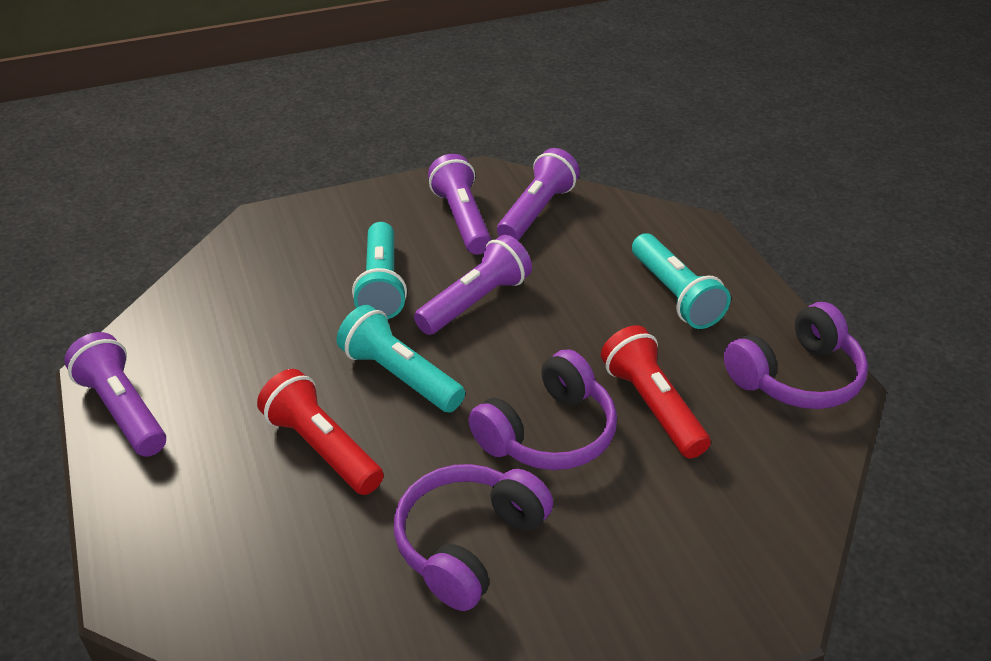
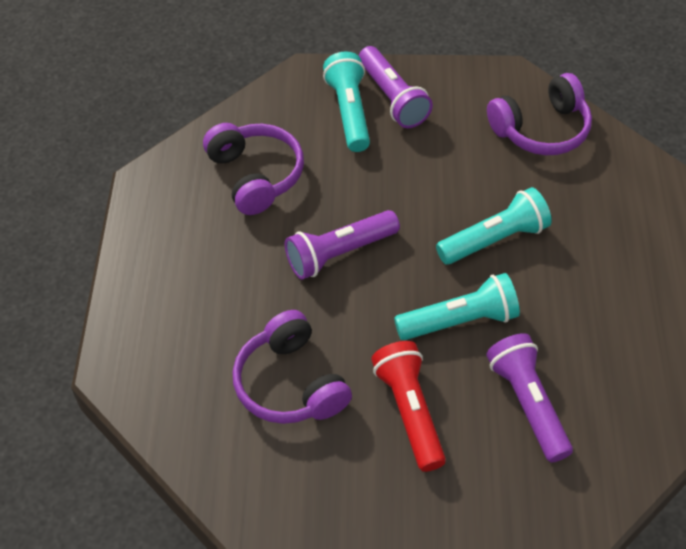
purple flashlight: [64,332,166,457] [414,235,532,335] [428,154,491,255] [497,148,580,241] = 4 -> [285,210,400,280] [359,46,433,128] [486,333,573,462] = 3
red flashlight: [257,369,384,495] [601,325,711,459] = 2 -> [371,341,446,472] = 1

